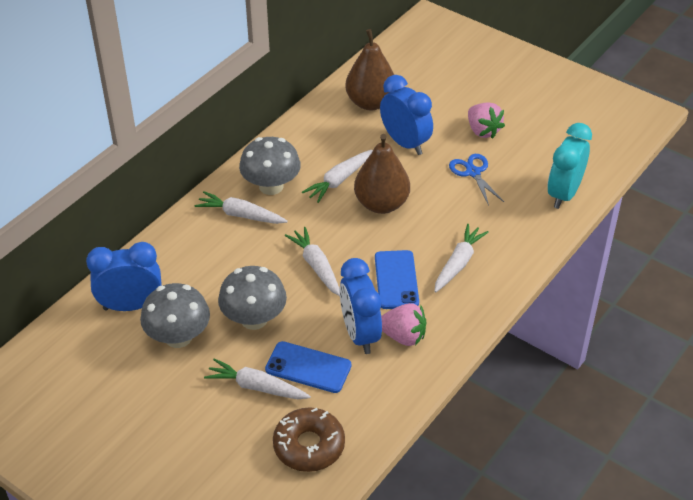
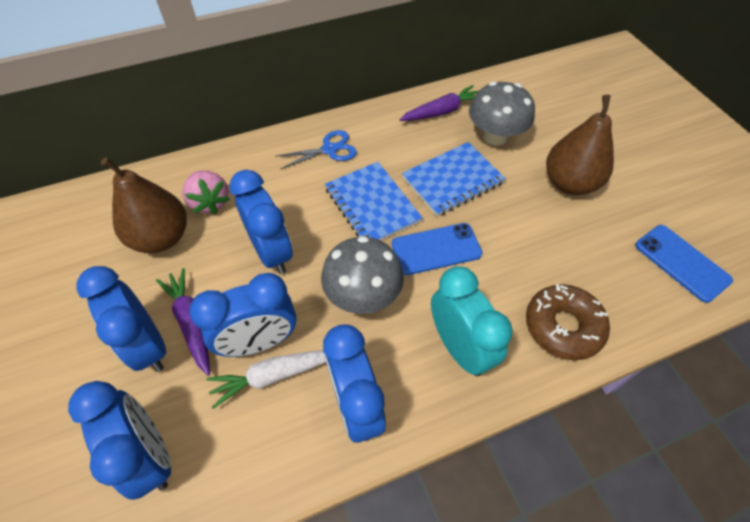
blue clock: [86,242,161,311] [340,258,382,354] [380,75,433,155] = 3 -> [68,381,171,500] [76,266,166,372] [190,273,296,357] [229,170,293,274] [323,325,386,443] = 5
blue notebook: none = 0 -> [325,162,423,241] [402,142,506,216] = 2
grey mushroom: [140,283,210,348] [218,266,287,330] [239,137,301,195] = 3 -> [321,236,404,314] [469,81,535,146] = 2
pink strawberry: [381,303,427,346] [468,102,505,139] = 2 -> [182,170,230,214] = 1
purple carrot: none = 0 -> [156,268,210,376] [399,85,478,121] = 2
white carrot: [195,191,288,224] [204,358,311,399] [285,227,340,296] [302,150,373,203] [434,224,489,292] = 5 -> [206,350,326,409] = 1

